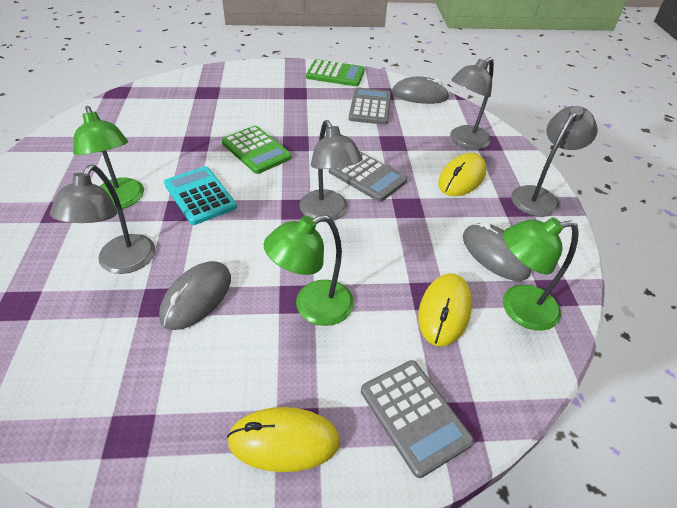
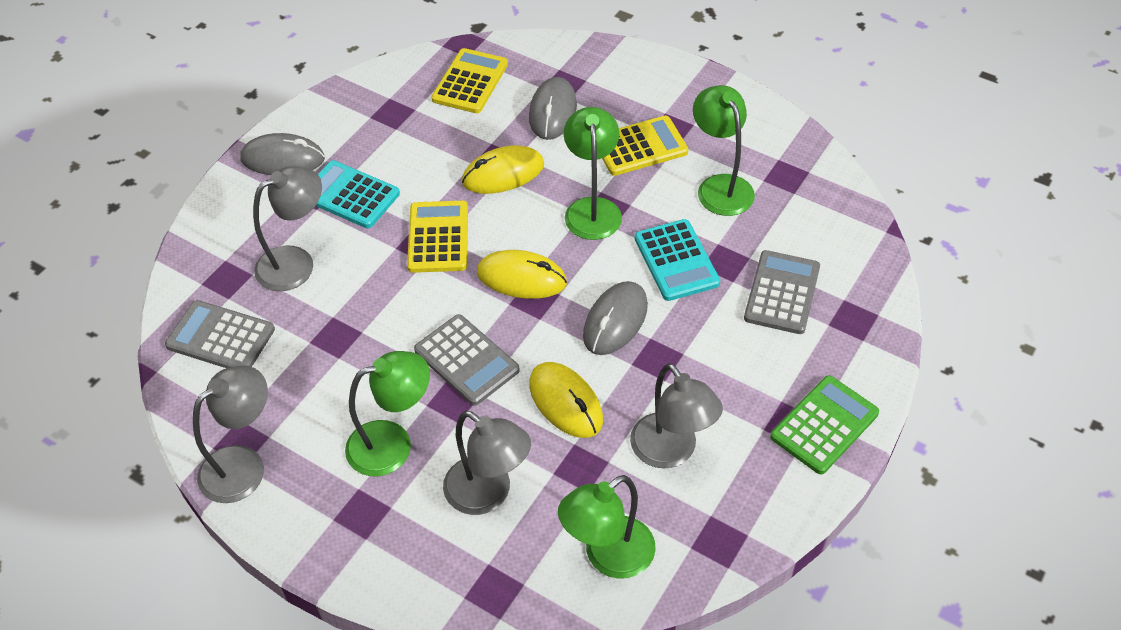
green calculator: [222,126,292,174] [306,59,365,86] = 2 -> [770,375,879,474] = 1
green lamp: [73,106,144,210] [263,214,354,326] [503,217,579,331] = 3 -> [345,351,430,476] [558,475,656,579] [564,107,622,240] [693,85,755,216] = 4
turquoise calculator: [164,166,237,225] = 1 -> [316,160,400,228] [635,219,720,301] = 2
yellow calculator: none = 0 -> [407,200,468,273] [431,48,508,113] [602,115,688,176] = 3

